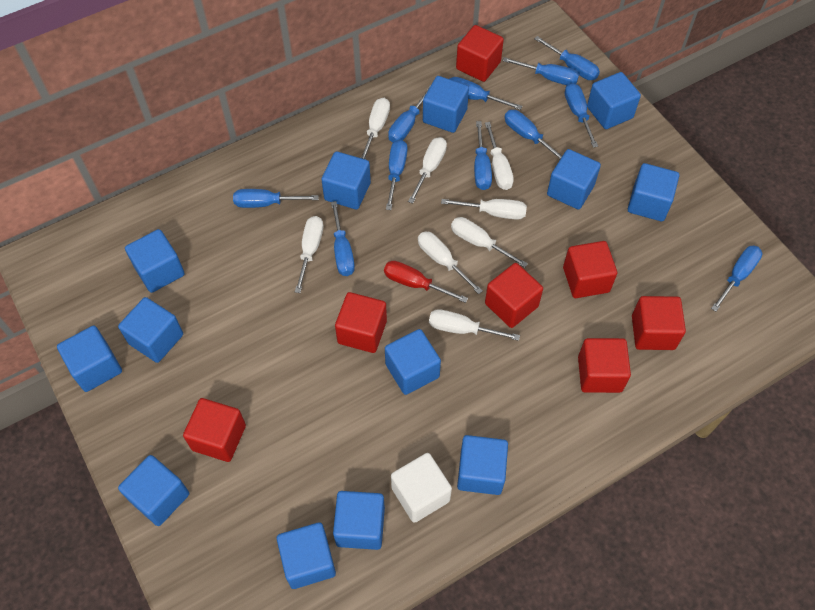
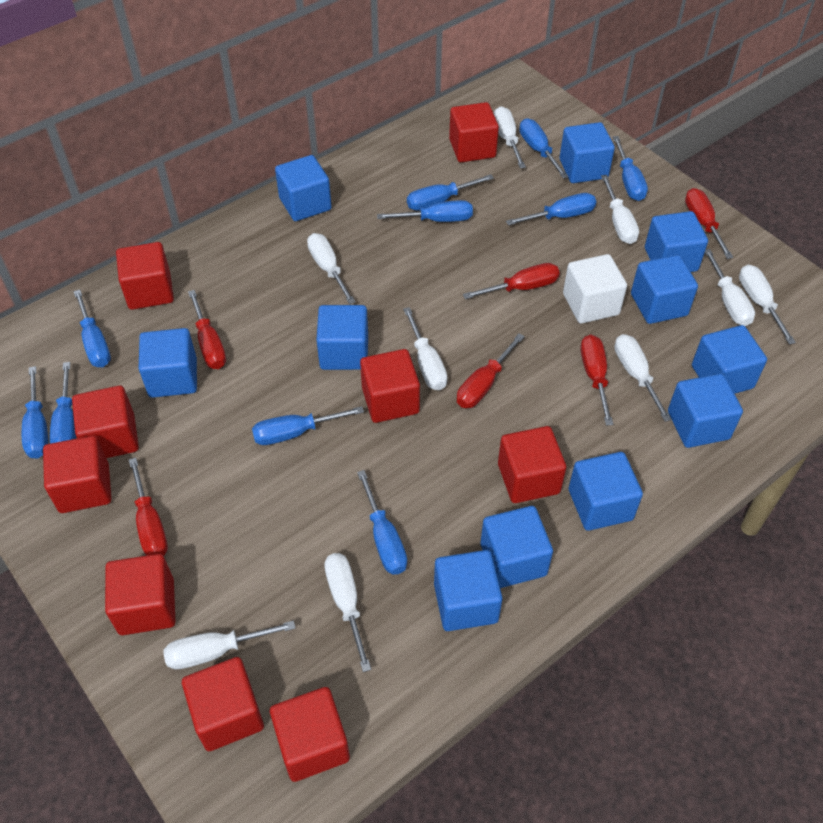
blue cube: [57,326,122,392] [118,297,183,363] [118,455,189,526] [125,229,185,293] [277,522,336,589] [321,151,371,209] [333,491,385,550] [385,329,441,395] [423,76,469,133] [457,435,508,495] [547,149,601,210] [587,72,641,129] [628,163,679,221] = 13 -> [138,328,197,398] [275,155,332,221] [316,305,368,370] [434,550,502,631] [481,506,553,588] [560,122,615,183] [569,452,643,531] [631,255,698,324] [645,211,708,272] [668,374,743,448] [692,325,767,394] = 11
blue screwdriver: [233,189,319,208] [331,201,355,276] [386,140,407,210] [388,85,431,143] [450,77,522,110] [474,121,492,190] [502,57,579,85] [505,110,562,159] [534,36,600,80] [565,83,598,148] [711,246,762,312] = 11 -> [22,366,48,459] [50,362,76,444] [74,290,111,367] [252,406,364,445] [357,470,407,575] [377,200,473,222] [407,174,494,211] [506,193,596,225] [519,118,569,179] [613,136,648,201] = 10
red cube: [183,398,246,462] [335,292,387,353] [456,25,504,82] [485,263,543,328] [563,241,617,298] [578,338,631,393] [632,296,686,350] = 7 -> [43,436,111,513] [72,386,139,458] [105,554,175,635] [116,242,174,310] [182,657,264,751] [270,687,350,782] [360,349,420,423] [449,102,499,162] [498,426,566,503] = 9
red screwdriver: [384,261,468,303] = 1 -> [129,458,168,556] [188,290,226,369] [457,333,525,408] [463,263,560,299] [581,335,613,425] [685,188,733,259] = 6
white screwdriver: [295,216,323,293] [361,98,390,160] [408,137,447,204] [418,231,483,294] [429,309,520,341] [441,199,527,220] [451,217,528,268] [485,122,514,190] = 8 -> [164,621,295,669] [307,233,355,304] [324,553,371,672] [403,307,448,390] [494,106,526,168] [601,175,639,244] [614,334,672,422] [705,249,755,326] [739,265,796,344] = 9

